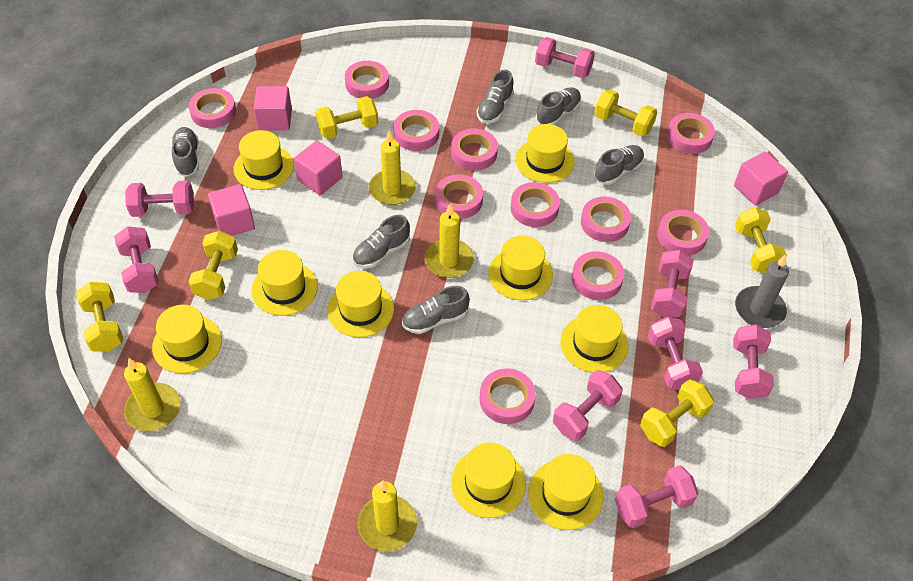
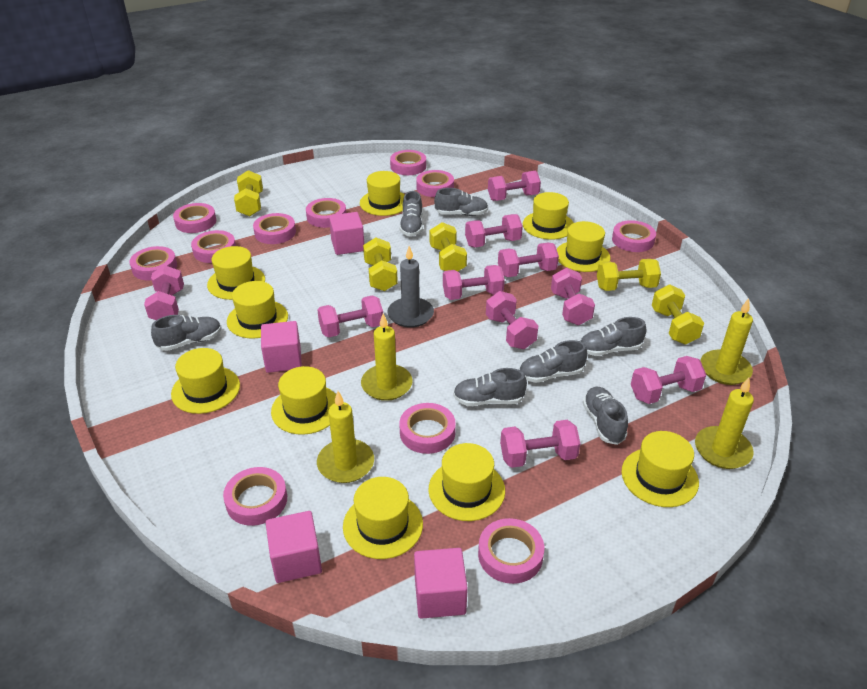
grey shoe: [171,127,199,177] [352,215,410,268] [402,286,470,334] [477,70,514,124] [536,87,581,125] [594,145,644,185] = 6 -> [151,315,222,351] [399,191,423,236] [434,188,488,216] [453,368,527,406] [519,340,588,383] [580,317,646,356] [583,387,628,445] = 7
pink dumbbell: [114,226,159,293] [125,180,194,217] [535,37,595,78] [553,370,623,441] [615,465,698,528] [648,317,703,390] [651,250,694,318] [733,324,774,399] = 8 -> [144,265,184,320] [317,295,383,338] [443,265,505,300] [465,214,523,247] [486,291,538,349] [488,170,541,201] [498,243,559,277] [500,420,581,468] [551,268,595,325] [631,356,706,404] = 10
yellow dumbbell: [76,282,123,352] [189,231,238,300] [316,96,378,139] [594,89,657,137] [640,379,714,447] [735,207,787,273] = 6 -> [234,170,263,217] [363,238,398,291] [430,222,467,271] [597,259,661,291] [652,284,704,344] = 5
yellow hat: [152,305,222,373] [234,130,294,190] [251,250,318,316] [327,271,394,338] [451,443,526,518] [488,236,553,300] [515,124,575,183] [528,454,604,530] [560,305,629,373] = 9 -> [171,348,240,414] [207,246,265,300] [227,281,288,339] [271,366,336,435] [343,477,423,559] [360,171,405,216] [429,443,505,521] [523,192,574,239] [557,221,610,272] [622,431,699,507] = 10

